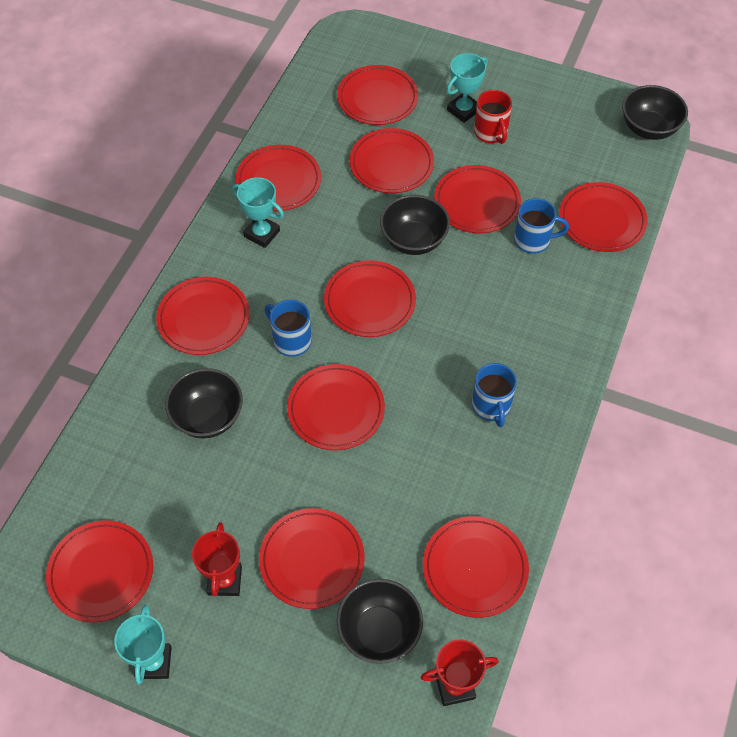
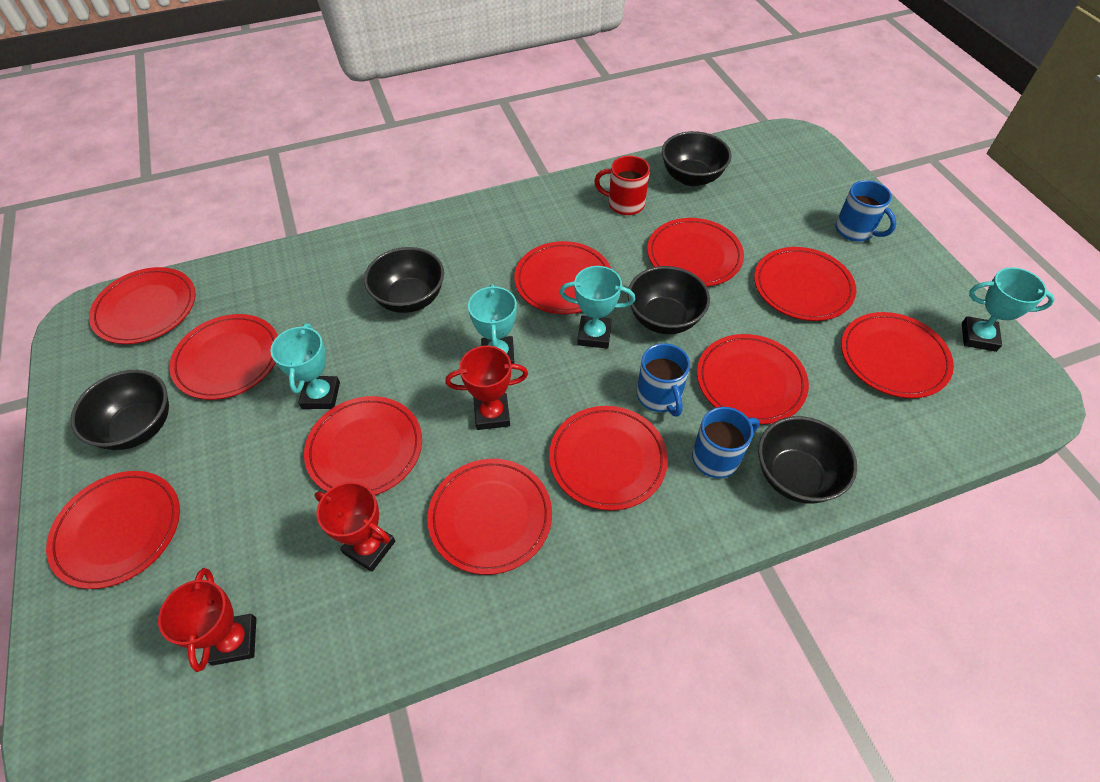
black bowl: [165,368,243,438] [337,579,423,664] [380,195,450,255] [622,85,688,140] = 4 -> [70,370,169,450] [364,247,444,313] [628,266,710,334] [662,131,732,186] [758,416,857,504] = 5
red trophy: [192,522,242,596] [421,639,499,706] = 2 -> [158,568,256,672] [315,482,395,572] [446,346,528,430] = 3
turquoise trophy: [114,605,172,685] [232,177,284,248] [447,53,488,123] = 3 -> [270,324,340,409] [468,284,517,364] [559,266,635,349] [962,267,1055,352] = 4

